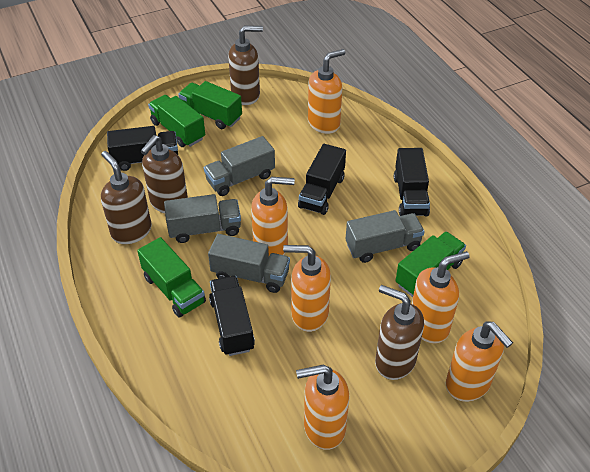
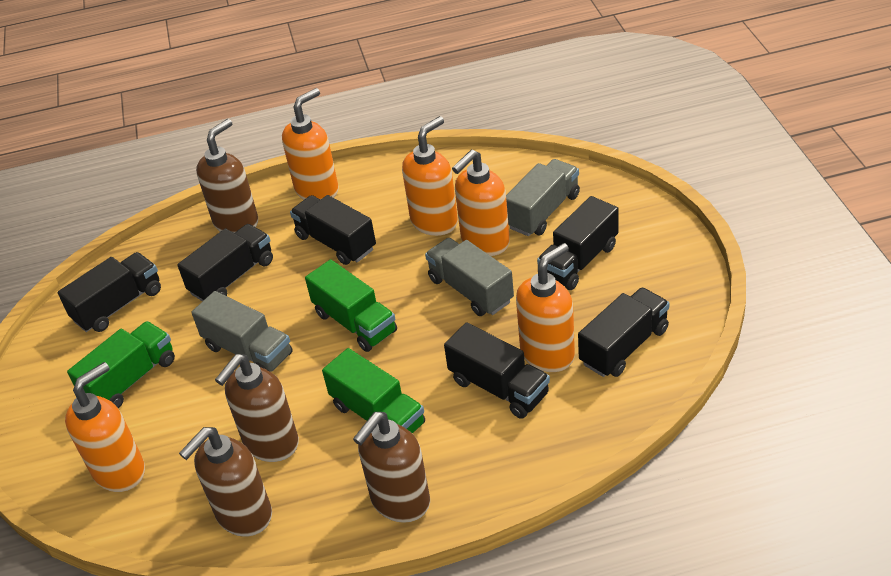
black truck: [107,126,178,171] [209,276,255,356] [298,144,346,215] [394,148,430,216] = 4 -> [57,252,161,332] [177,224,273,301] [290,195,376,265] [444,322,550,419] [537,196,619,290] [578,287,670,377] = 6
green truck: [137,237,206,318] [148,95,205,147] [178,81,242,129] [396,232,466,297] = 4 -> [67,321,175,409] [305,259,397,352] [322,348,425,434] = 3
grey truck: [164,194,241,243] [204,136,275,196] [208,234,290,293] [346,210,425,263] = 4 -> [191,291,293,372] [425,238,514,316] [506,159,580,236] = 3
orange soap dispenser: [251,177,295,255] [283,245,331,332] [296,364,349,450] [308,49,345,134] [412,251,470,343] [446,321,513,402] = 6 -> [65,362,145,492] [282,88,339,200] [402,116,458,236] [452,150,510,256] [516,243,575,372] = 5

